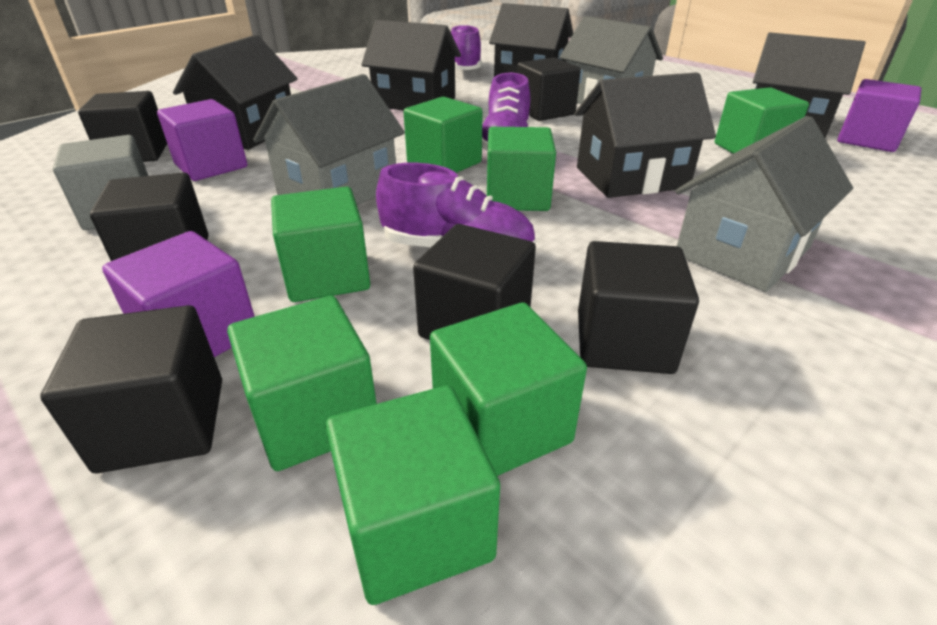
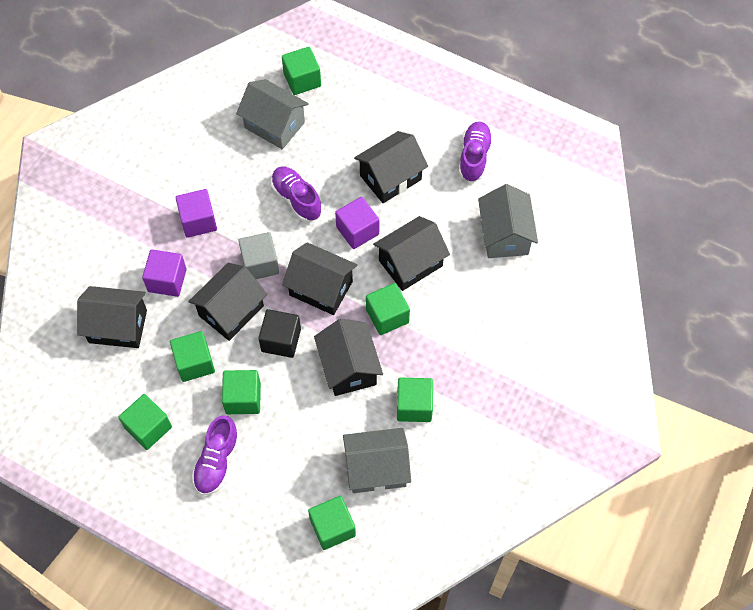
black cube: [40,305,222,473] [78,91,167,162] [90,172,208,261] [413,224,536,340] [517,57,581,121] [578,241,699,374] = 6 -> [258,309,301,358] = 1
black house: [173,35,297,150] [361,20,461,111] [489,3,573,77] [575,72,716,198] [753,33,865,138] = 5 -> [77,286,147,348] [188,263,267,341] [282,242,357,315] [314,319,383,396] [354,131,428,203] [373,216,450,291] = 6

